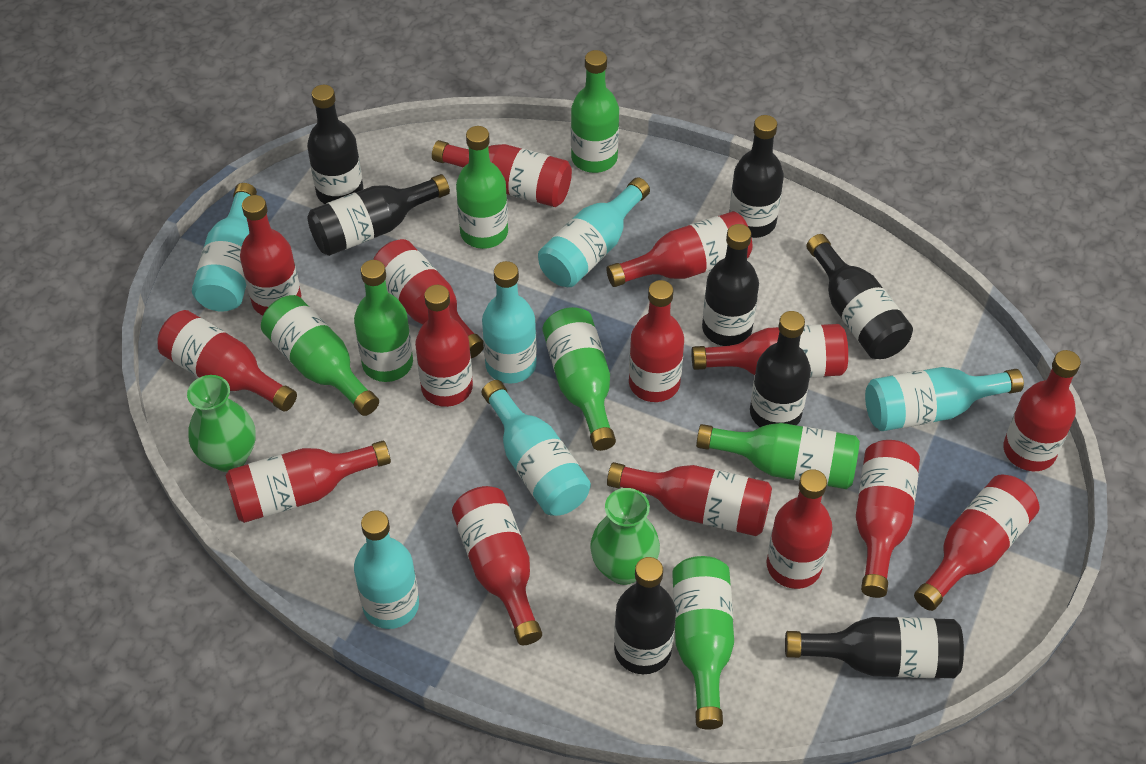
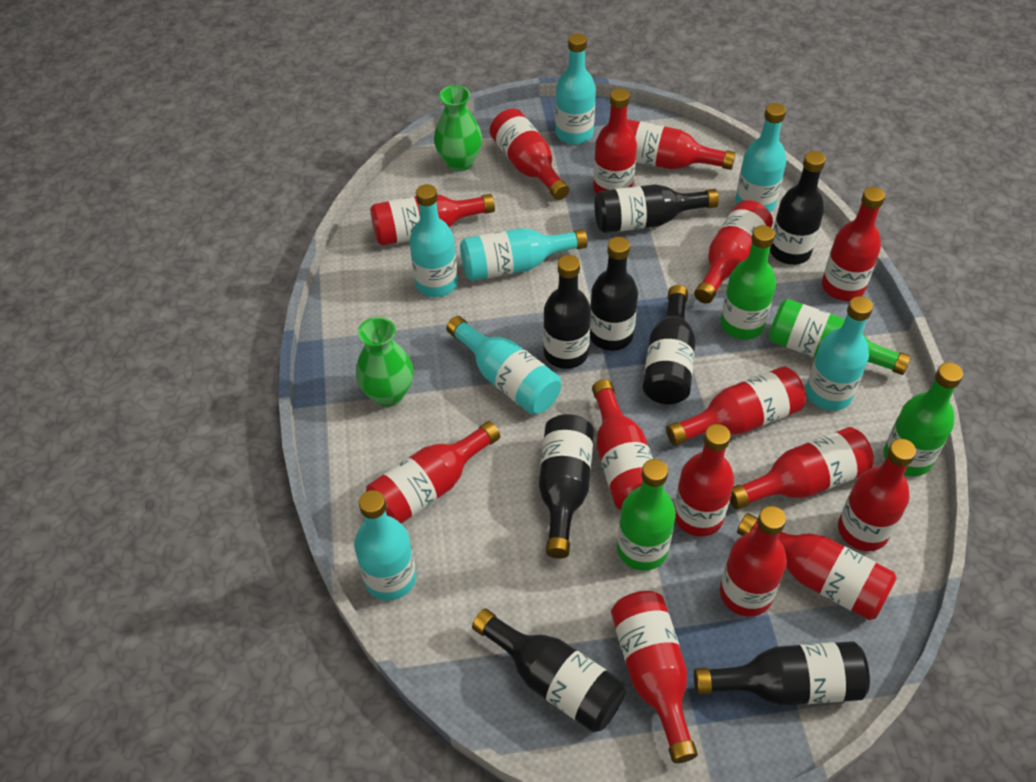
green bottle: [261,295,379,416] [354,260,413,382] [456,126,508,249] [543,307,616,451] [571,50,619,173] [672,556,734,730] [696,423,860,489] = 7 -> [617,459,676,571] [721,225,776,340] [769,299,911,375] [883,362,963,476] = 4
turquoise bottle: [192,183,257,312] [354,510,419,629] [482,261,537,384] [482,380,591,516] [538,177,650,287] [865,367,1024,431] = 6 -> [354,490,416,601] [409,184,458,298] [446,316,561,415] [460,228,588,281] [555,33,596,144] [735,103,786,212] [806,296,873,411] = 7

